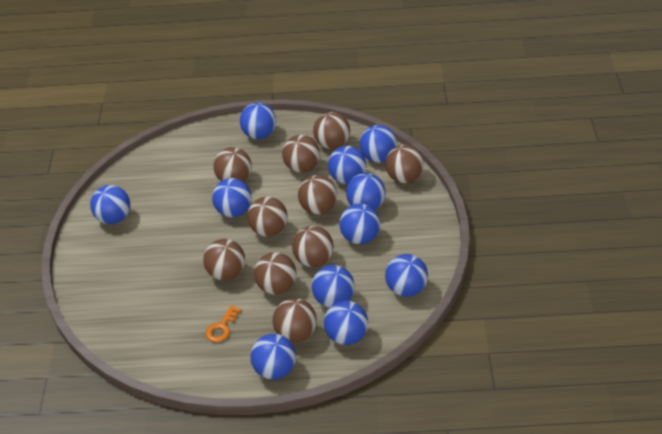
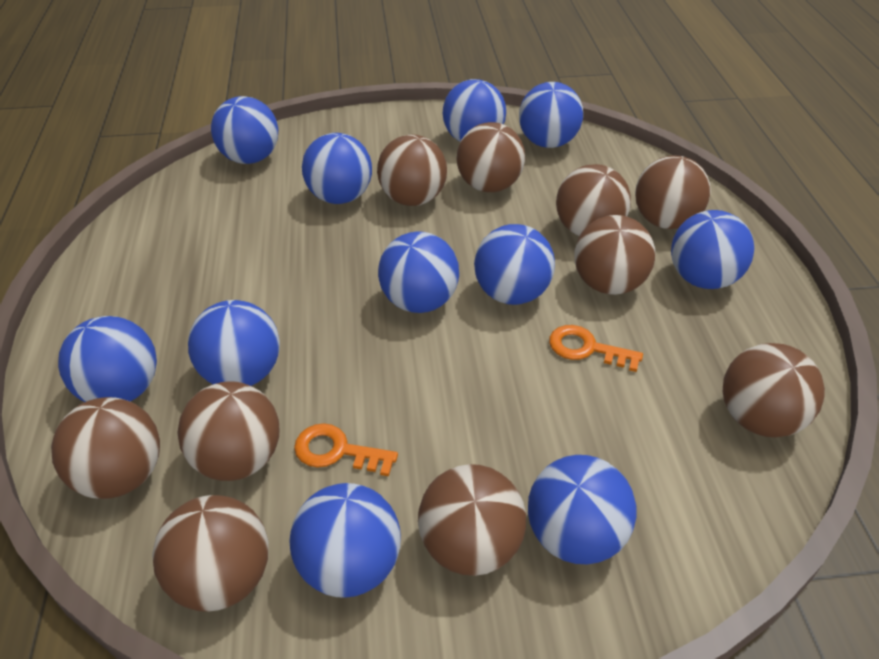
orange key: [206,305,241,342] = 1 -> [294,423,398,476] [549,325,643,372] = 2

